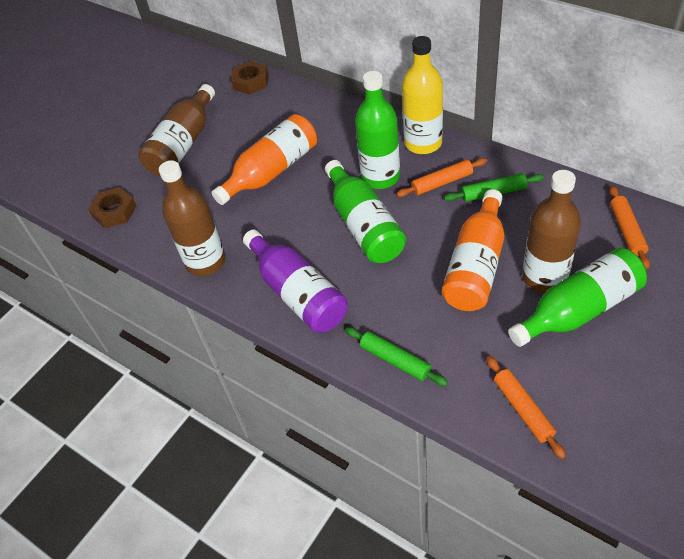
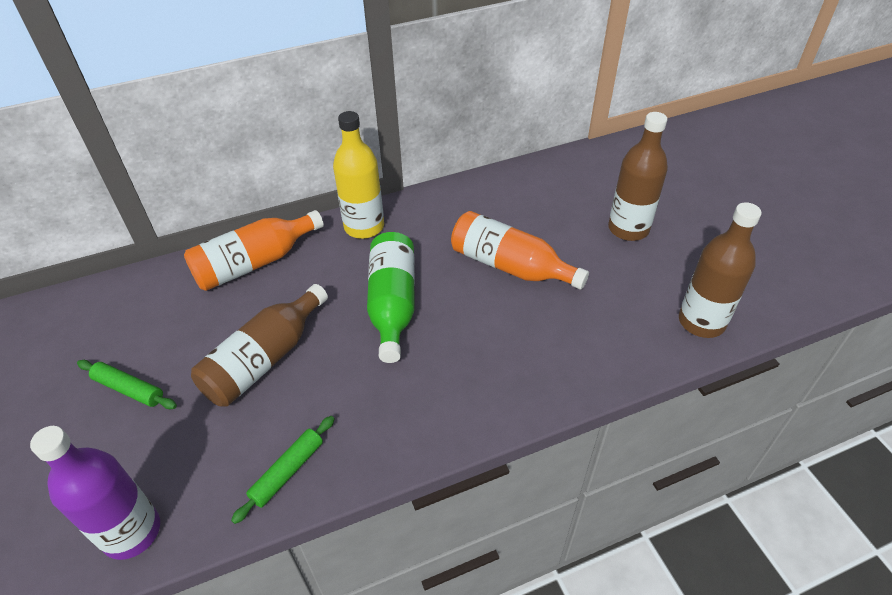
brown nut: [88,187,137,228] [231,61,269,95] = 2 -> none = 0
green bottle: [325,160,406,263] [355,71,400,189] [508,248,647,347] = 3 -> [367,232,415,363] = 1
orange rolling pin: [396,158,487,197] [486,356,566,459] [609,186,650,269] = 3 -> none = 0

